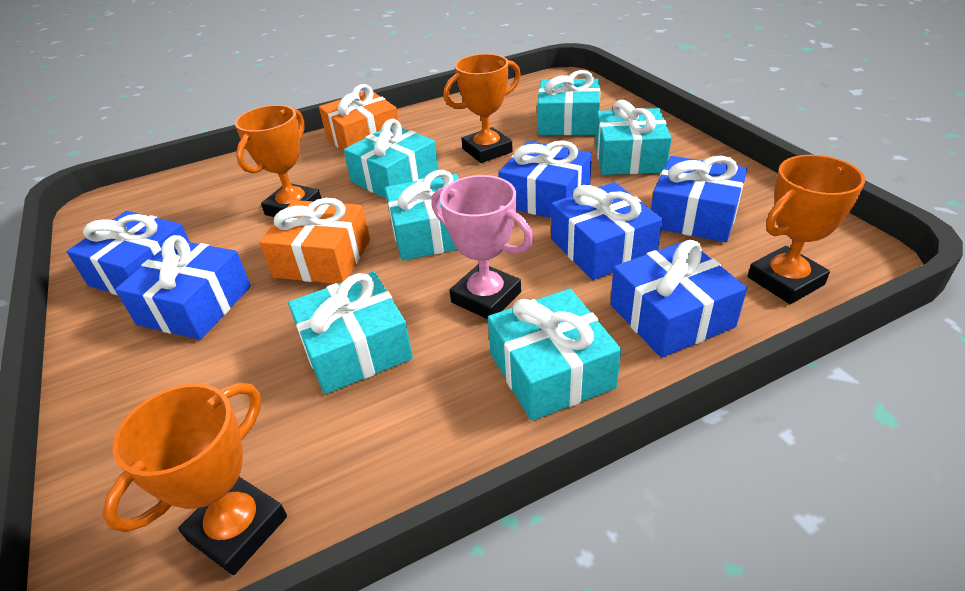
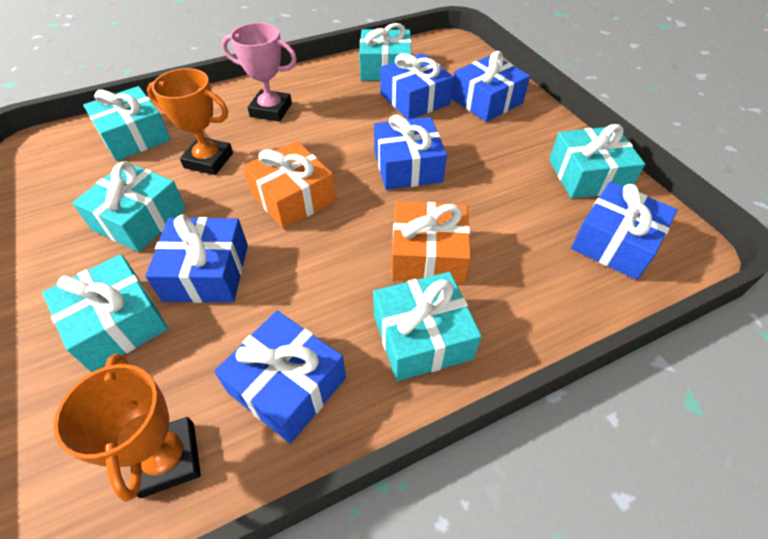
orange trophy: [102,383,287,575] [235,105,321,217] [443,54,521,163] [748,155,865,304] = 4 -> [53,353,201,502] [147,68,233,175] = 2

